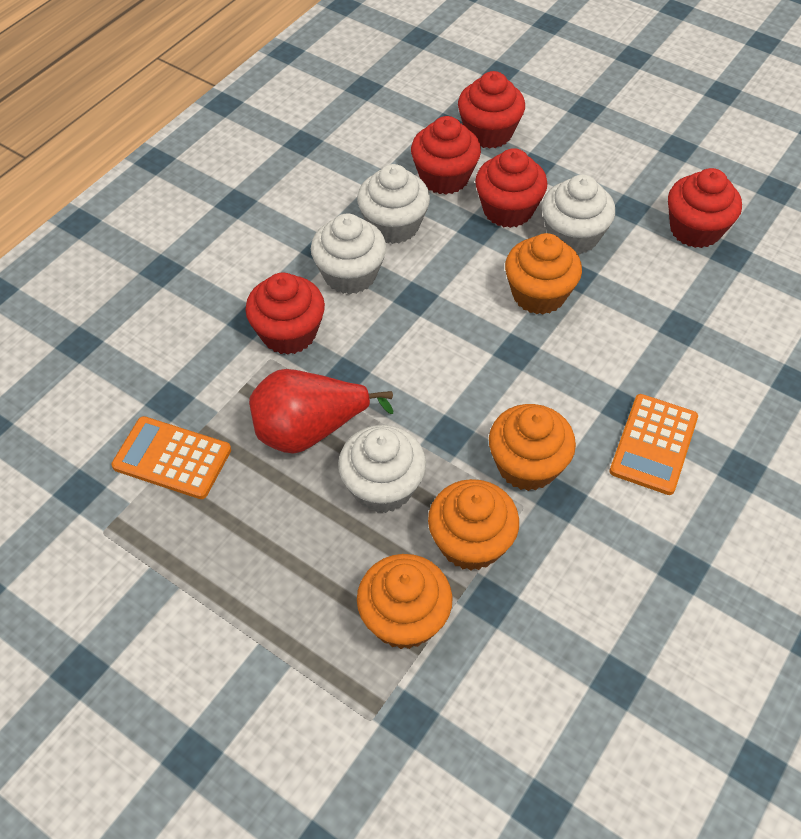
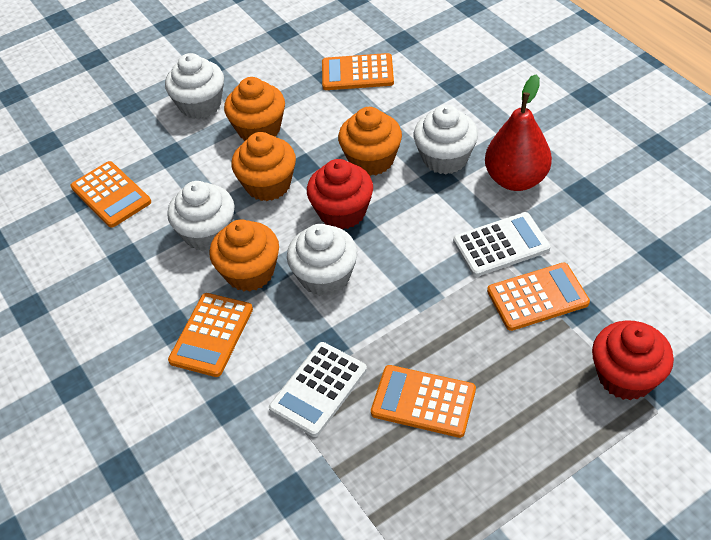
orange calculator: [111,416,231,499] [609,394,698,495] = 2 -> [71,161,151,228] [168,293,253,377] [322,53,394,90] [371,365,476,438] [487,262,590,331] = 5
red cupcake: [245,273,325,355] [411,116,481,194] [458,71,525,149] [475,148,548,228] [668,168,742,248] = 5 -> [307,159,373,230] [592,320,674,400] = 2
white calculator: none = 0 -> [269,342,367,437] [453,212,551,277] = 2

